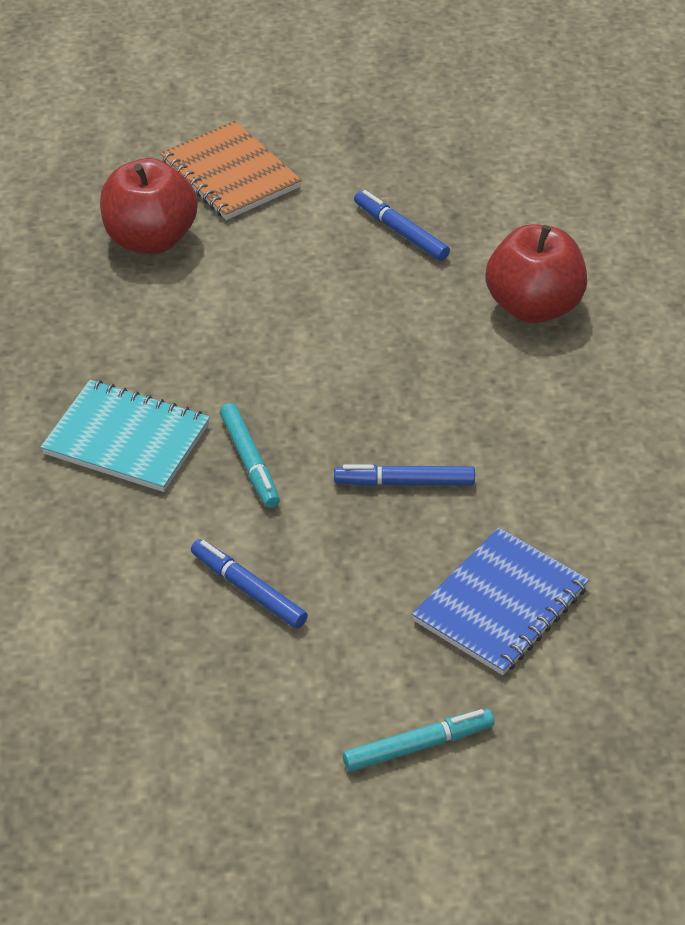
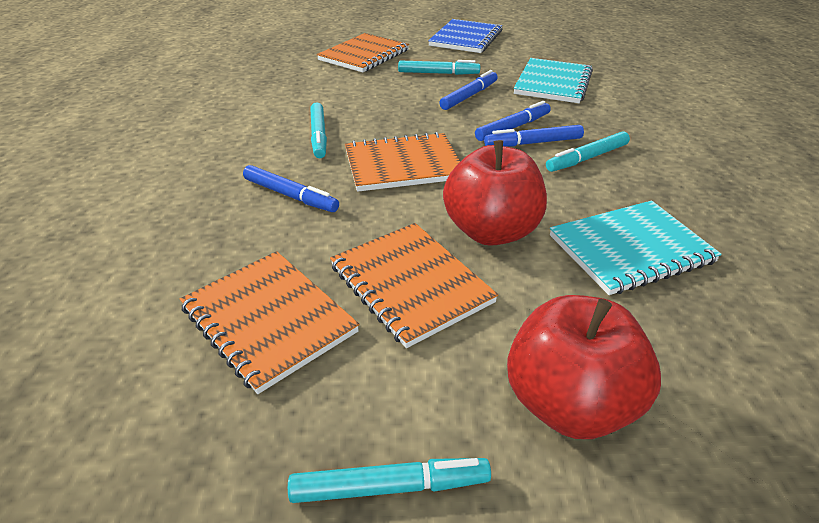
blue marker: [191,539,308,629] [334,465,475,486] [354,190,450,261] = 3 -> [243,165,339,212] [439,70,498,110] [475,101,551,141] [484,125,584,147] = 4
orange notebook: [160,121,302,220] = 1 -> [180,251,359,394] [317,33,409,73] [330,223,498,348] [345,132,460,192] = 4
turquoise marker: [220,403,280,508] [343,709,494,772] = 2 -> [288,458,491,503] [310,102,327,158] [398,60,480,75] [546,131,630,172] = 4
turquoise notebook: [41,380,210,492] = 1 -> [514,58,593,103] [550,201,722,295] = 2

